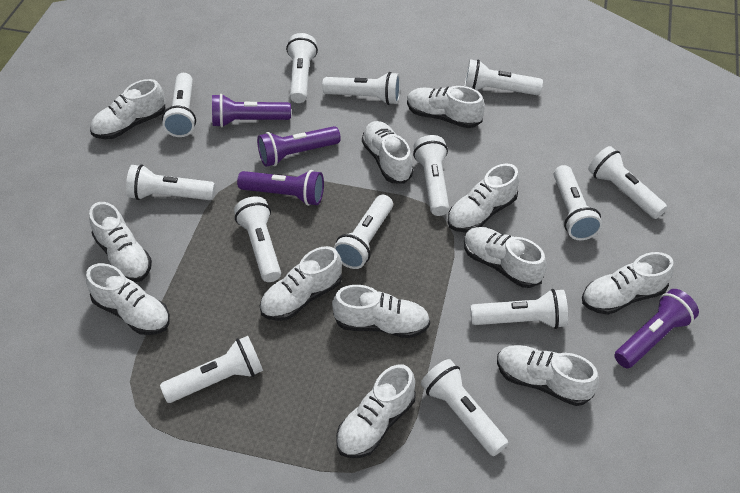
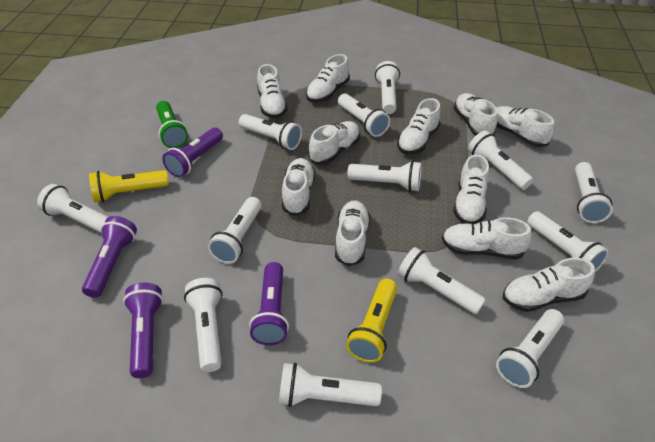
green flashlight: none = 0 -> [156,101,188,148] = 1
white shoe: [86,263,170,335] [89,202,152,282] [90,79,166,139] [260,246,342,321] [332,285,430,338] [336,365,416,458] [362,121,413,184] [407,86,485,128] [448,163,519,232] [464,227,546,288] [497,345,599,406] [582,252,674,315] = 12 -> [257,64,287,119] [282,158,315,216] [306,54,350,102] [308,121,360,165] [335,200,370,266] [397,98,441,154] [442,217,532,259] [453,154,489,224] [454,93,498,136] [496,106,554,147] [503,258,595,312] = 11
yellow flashlight: none = 0 -> [89,170,169,202] [346,279,397,363] = 2

